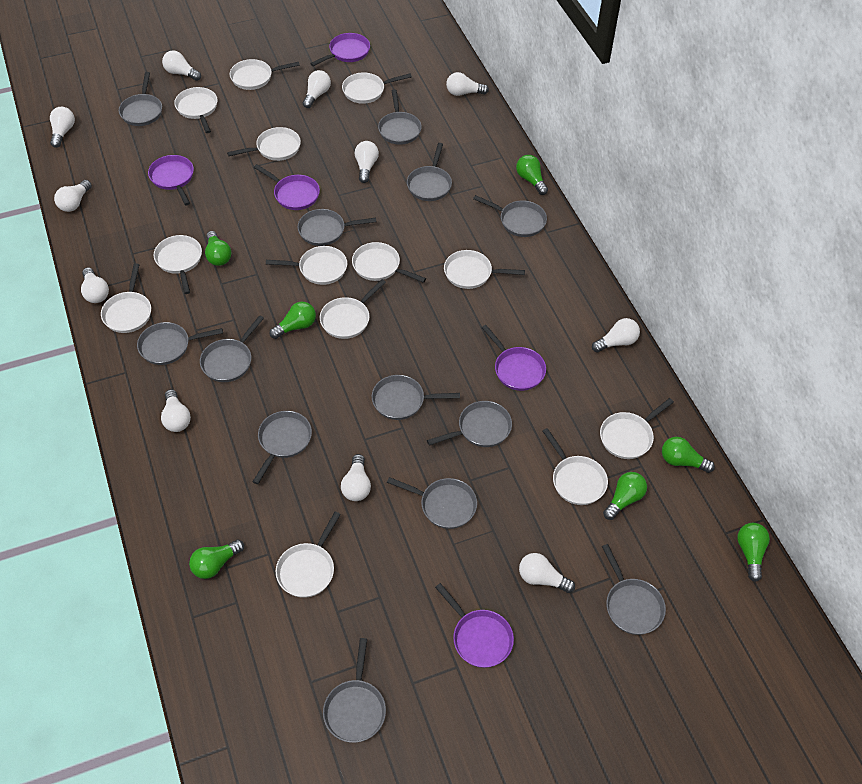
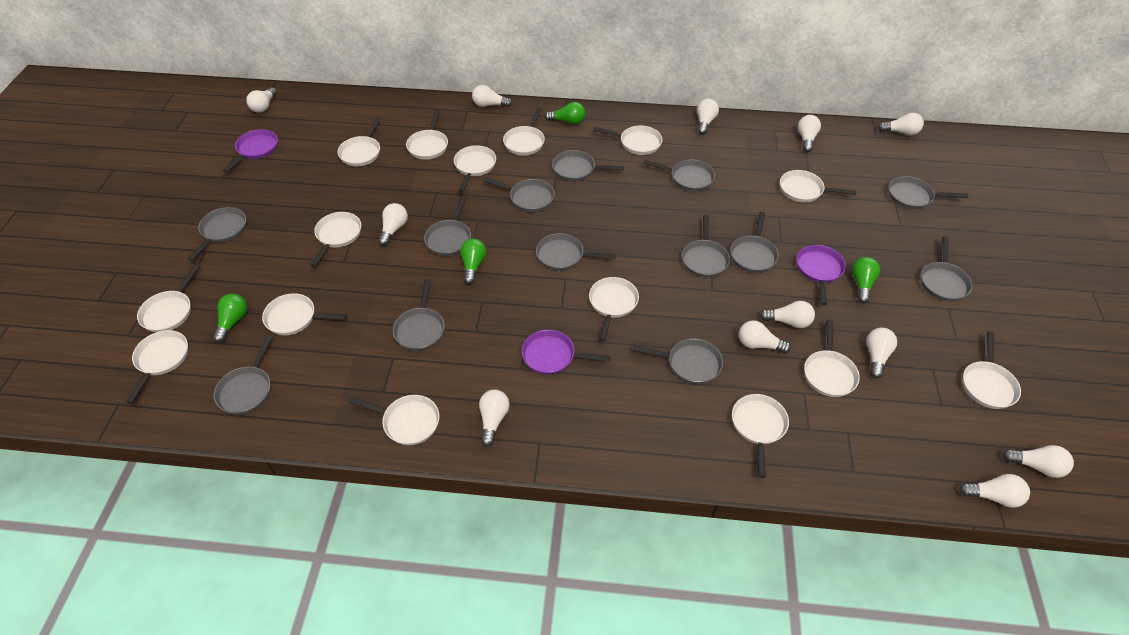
green light bulb: [189,539,244,579] [205,231,231,266] [269,302,316,339] [516,155,548,195] [603,472,647,520] [662,437,715,473] [737,523,770,582] = 7 -> [213,294,247,343] [460,238,486,284] [545,102,585,125] [852,257,880,303] = 4
purple pan: [148,155,194,205] [254,164,320,210] [310,33,370,66] [435,583,514,668] [482,325,546,391] = 5 -> [223,129,278,172] [521,330,611,375] [797,245,846,305] = 3
white light bulb: [50,107,75,148] [54,180,92,212] [81,267,109,303] [161,389,191,432] [162,50,201,81] [303,70,331,108] [341,454,371,501] [355,141,379,183] [446,72,489,96] [519,553,575,593] [592,318,640,352] = 11 -> [246,87,277,113] [378,203,408,246] [472,85,512,107] [479,390,510,447] [697,98,719,135] [739,320,791,353] [760,301,815,328] [798,115,821,152] [866,328,897,379] [878,113,924,136] [959,474,1030,508] [1003,445,1074,478] = 12
white pan: [101,263,151,333] [154,235,202,294] [174,87,218,133] [227,127,301,161] [230,59,300,90] [266,246,347,285] [276,512,341,598] [320,279,386,339] [342,72,412,104] [352,242,426,283] [444,250,525,289] [543,428,608,505] [600,398,674,459] = 13 -> [126,330,188,404] [137,264,200,332] [262,293,347,335] [310,212,361,267] [337,117,381,166] [349,395,440,445] [406,110,448,160] [454,145,496,192] [503,107,545,156] [589,277,639,341] [593,125,662,155] [732,394,789,478] [780,170,857,203] [804,320,860,397] [963,331,1021,409] = 15

